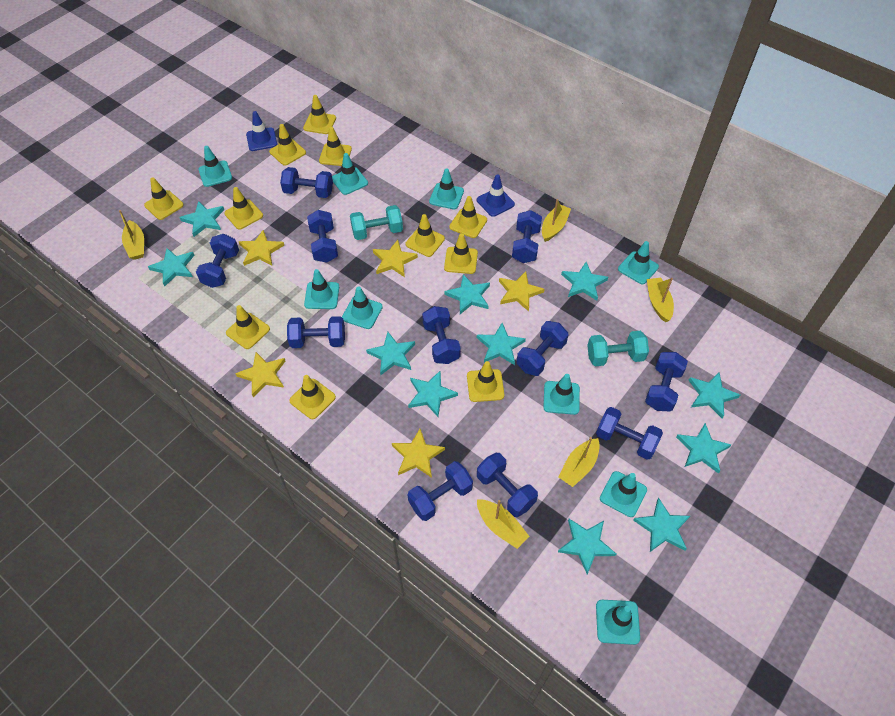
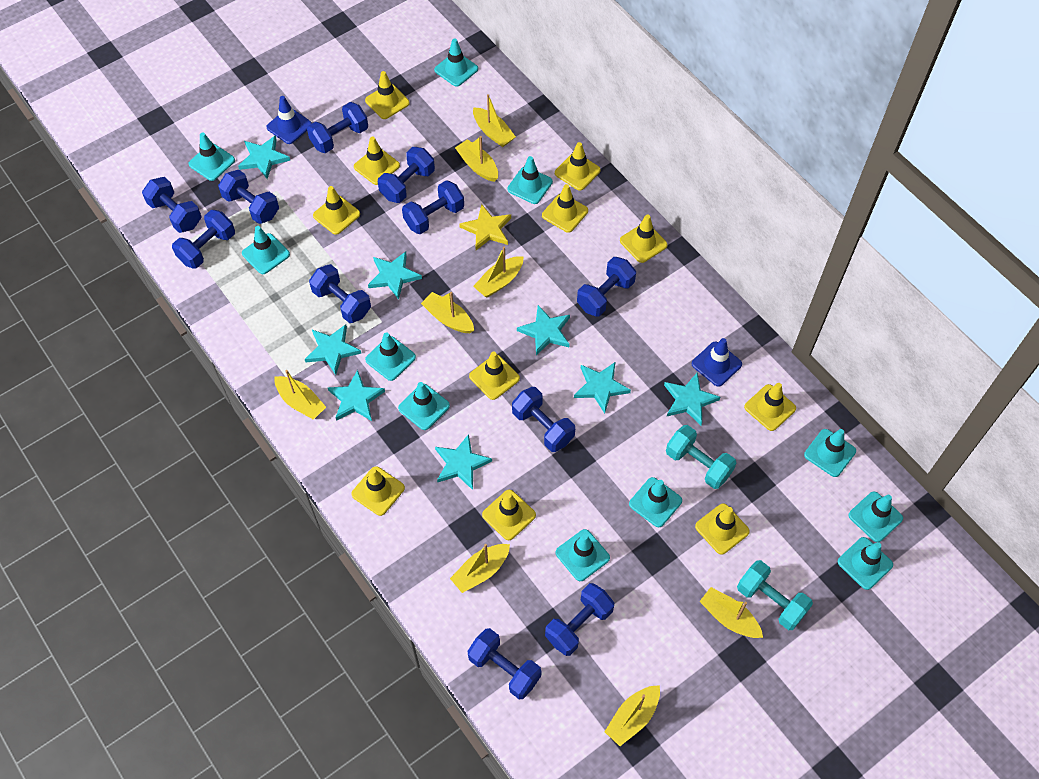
turquoise star: [148,248,195,287] [179,201,224,237] [366,332,415,375] [408,370,458,417] [444,274,490,314] [477,323,526,365] [558,519,616,574] [561,262,608,301] [633,498,690,552] [676,423,731,474] [688,372,740,419] = 11 -> [238,135,290,179] [305,324,361,375] [327,370,385,421] [368,251,422,300] [435,434,492,490] [517,305,570,355] [574,362,631,414] [664,373,720,425] = 8
turquoise traffic cone: [199,146,232,187] [304,269,339,309] [332,153,368,195] [342,286,383,329] [429,168,464,209] [543,374,580,415] [596,600,640,645] [600,471,647,517] [618,241,659,284] = 9 -> [188,133,235,181] [242,226,290,274] [365,332,416,381] [398,382,450,430] [434,38,478,87] [507,156,553,204] [556,529,610,581] [629,477,682,527] [804,429,856,477] [838,537,893,590] [848,491,903,542] = 11
yellow boat: [119,210,144,260] [477,499,530,549] [542,199,571,242] [558,437,600,487] [647,278,674,322] = 5 -> [275,370,326,420] [421,292,474,333] [450,544,510,593] [455,136,498,182] [473,94,516,147] [473,246,524,298] [604,685,660,746] [699,587,763,638] = 8
yellow star: [235,352,285,397] [239,230,284,266] [373,240,418,277] [392,429,445,478] [499,271,545,311] = 5 -> [459,204,511,250] = 1

